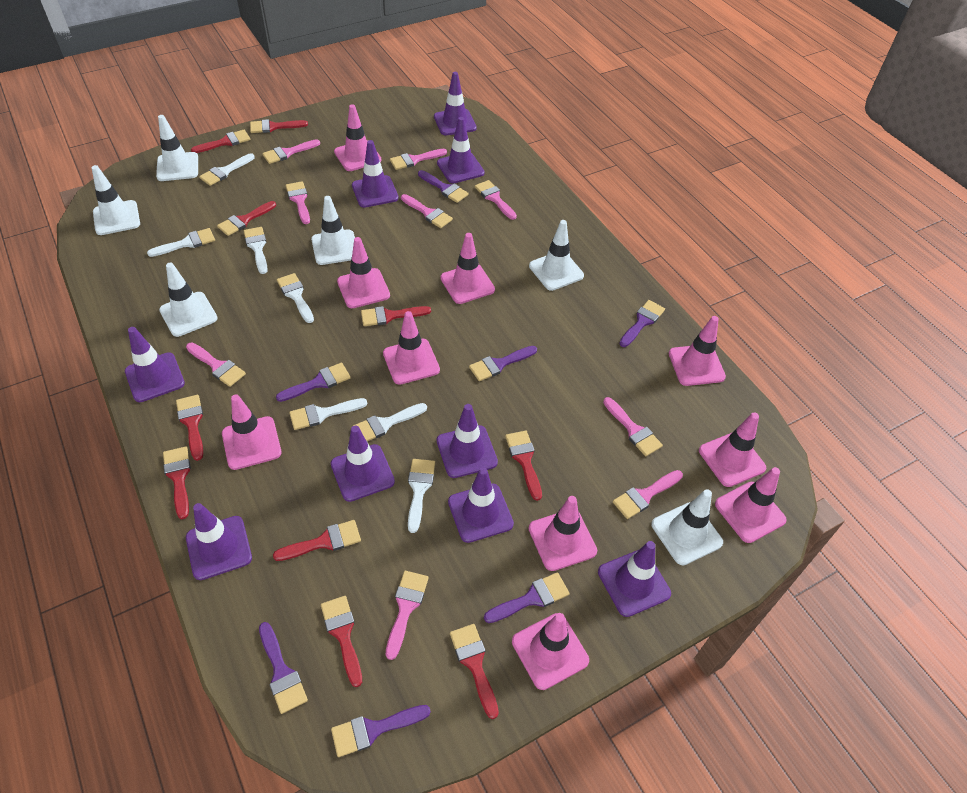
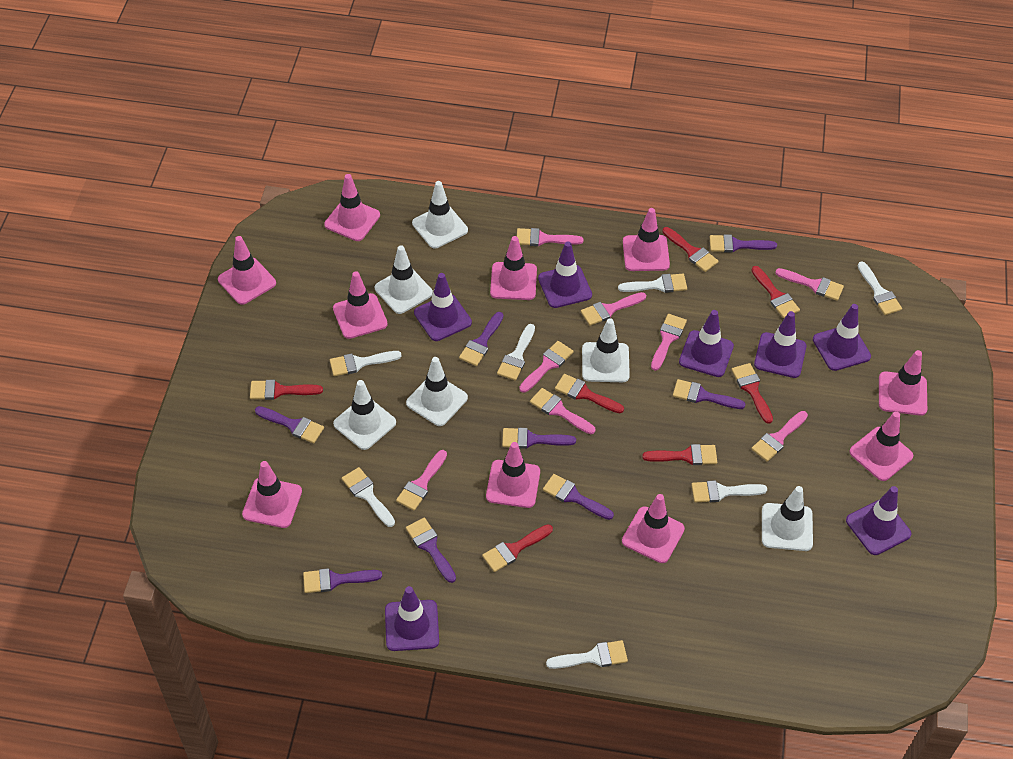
pink brush: [186,343,246,387] [262,139,320,164] [286,181,310,224] [386,571,429,660] [390,149,447,170] [401,194,453,228] [475,180,517,220] [603,397,663,456] [613,470,683,519] = 9 -> [396,450,447,511] [517,228,584,246] [519,341,573,393] [530,388,595,434] [581,292,646,326] [651,314,687,371] [751,411,808,462] [775,268,844,301] = 8
purple brush: [259,622,308,714] [276,363,351,402] [331,705,431,757] [418,170,469,203] [469,346,537,381] [484,572,570,623] [619,300,665,347] = 7 -> [255,406,324,443] [303,568,382,593] [406,518,456,583] [459,312,504,366] [502,428,576,449] [543,474,614,520] [673,379,745,409] [710,234,777,253] = 8
purple traffic cone: [125,327,185,402] [186,503,252,580] [331,426,395,502] [352,140,399,208] [434,72,477,135] [437,117,485,183] [437,404,498,478] [448,467,514,543] [598,541,671,617] = 9 -> [385,586,439,651] [414,273,472,341] [538,242,592,308] [679,310,734,377] [754,311,807,378] [813,304,871,371] [846,486,911,555] = 7
red brush: [163,446,191,519] [176,395,203,461] [191,130,250,153] [217,201,276,236] [250,119,308,133] [273,520,361,561] [321,596,362,687] [361,306,431,326] [450,624,499,719] [505,431,542,501] = 10 -> [250,380,323,400] [482,524,553,572] [555,374,624,413] [642,444,717,465] [662,227,719,272] [731,363,773,424] [751,266,800,318] = 7

